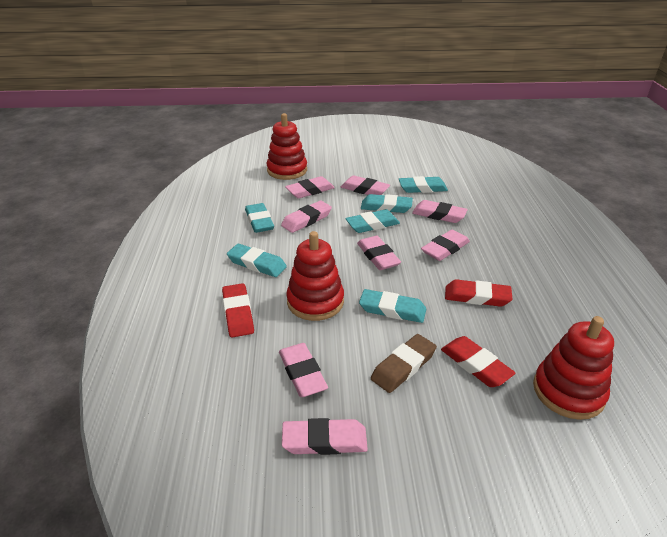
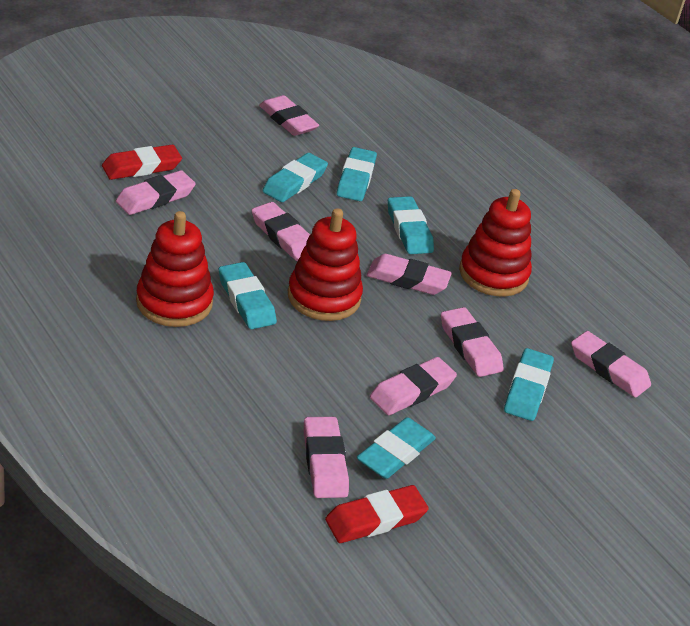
brown eraser: [371,334,437,393] = 1 -> none = 0
red eraser: [222,283,254,338] [441,336,516,387] [445,279,512,307] = 3 -> [102,145,182,180] [325,485,429,543] = 2

